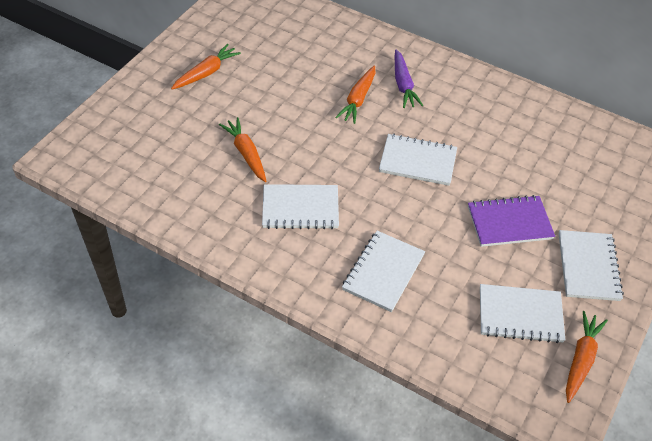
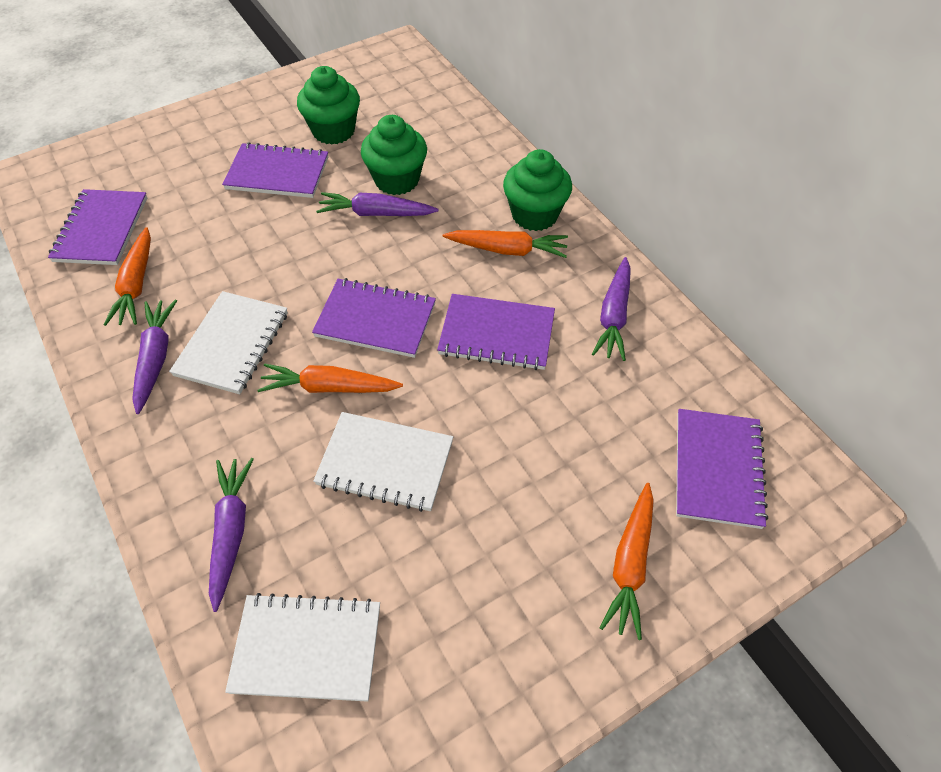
green cupcake: none = 0 -> [297,66,360,145] [361,115,427,195] [503,149,572,231] = 3
purple carrot: [395,49,423,108] = 1 -> [132,300,177,414] [209,458,254,612] [316,192,439,216] [592,257,631,361] = 4
purple notebook: [468,195,555,247] = 1 -> [48,189,147,265] [222,142,328,198] [312,278,436,358] [437,294,555,370] [676,409,768,529] = 5
white notebook: [262,184,339,229] [342,231,425,312] [379,134,457,186] [480,284,565,343] [559,230,624,301] = 5 -> [169,291,288,394] [225,593,380,702] [313,412,453,512] = 3

